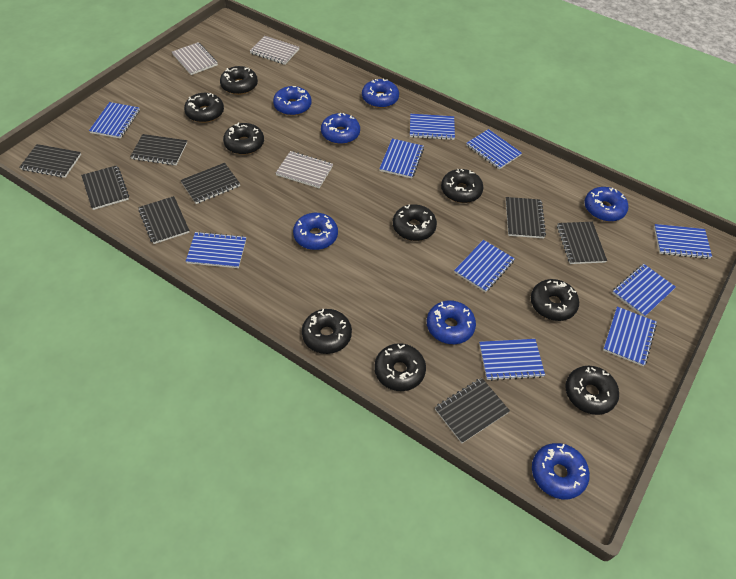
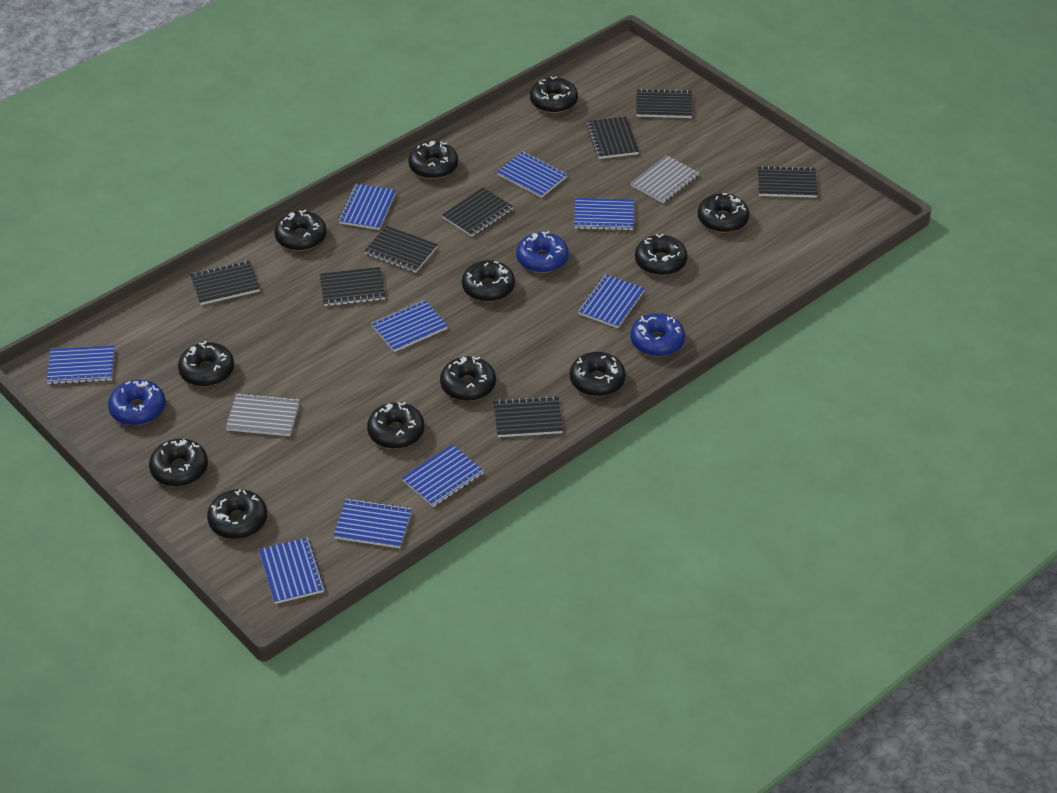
black donut: [184,93,224,123] [220,66,258,95] [223,122,264,155] [302,309,352,354] [374,343,426,391] [393,204,437,241] [441,169,483,203] [531,279,579,321] [565,366,619,415] = 9 -> [149,439,208,487] [178,341,234,387] [207,489,267,539] [274,210,327,251] [367,402,424,449] [408,141,458,179] [440,356,496,401] [462,260,515,302] [530,76,578,113] [570,352,625,396] [635,234,688,276] [698,193,749,233] = 12
blue donut: [273,86,312,116] [293,213,338,250] [321,113,360,144] [362,79,399,108] [427,300,476,344] [532,443,590,499] [584,187,628,222] = 7 -> [108,380,165,425] [516,231,569,273] [630,313,685,357] = 3
blue notebook: [89,102,140,139] [186,231,246,268] [379,139,424,178] [410,114,455,140] [454,240,515,292] [466,129,522,170] [479,339,545,381] [603,307,657,366] [612,264,676,317] [654,224,712,259] = 10 -> [47,345,114,385] [259,538,325,604] [333,498,412,548] [338,184,396,230] [371,300,448,352] [402,444,484,507] [497,151,567,198] [574,198,634,231] [578,274,645,328] = 9
grey notebook: [172,42,218,75] [250,36,300,65] [276,151,333,188] = 3 -> [226,393,300,436] [631,155,699,203] = 2

